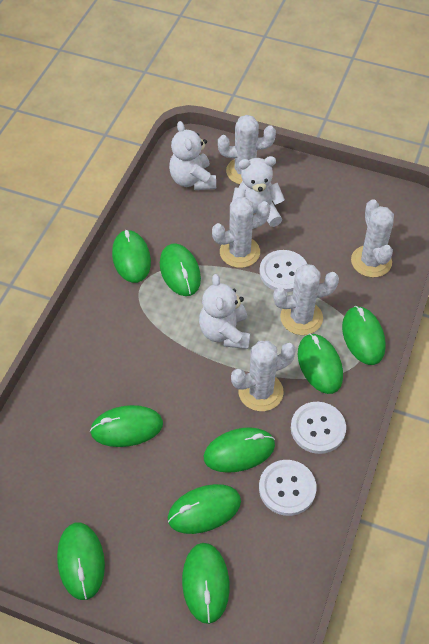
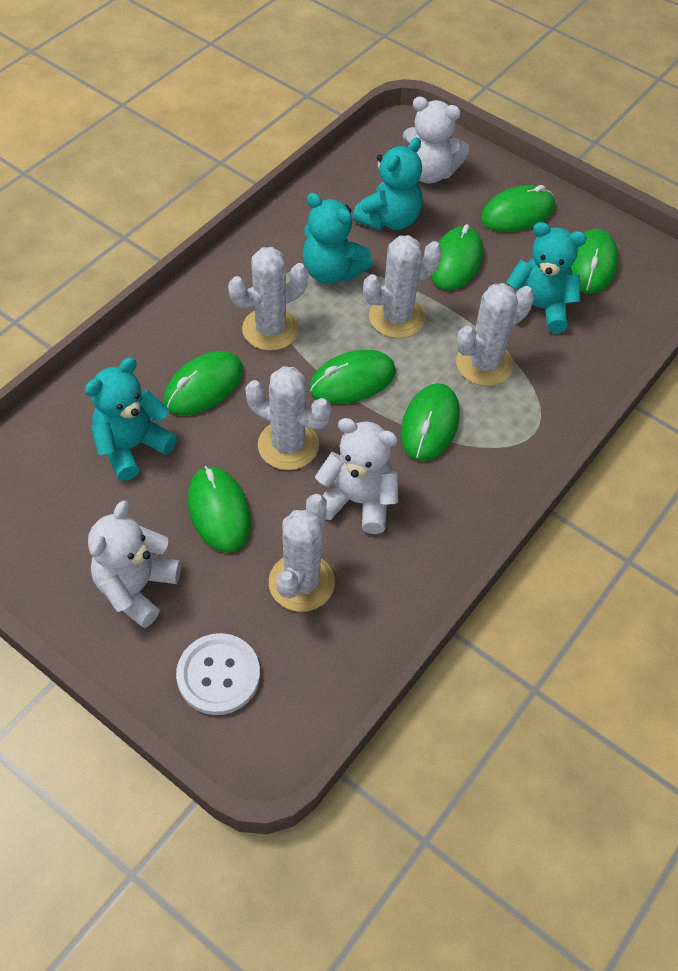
green mouse: [57,523,105,600] [90,405,163,447] [112,230,151,283] [160,243,201,296] [168,484,241,534] [182,543,230,624] [204,427,275,473] [298,333,343,394] [342,306,386,365] = 9 -> [164,351,243,415] [188,466,251,553] [309,350,396,404] [400,383,460,461] [431,224,483,290] [481,185,555,232] [571,229,618,294] = 7
turquoise teddy bear: none = 0 -> [85,358,177,481] [302,193,373,284] [353,137,423,230] [506,222,587,333] = 4
white button: [259,250,307,292] [259,460,317,516] [291,402,346,454] = 3 -> [176,633,260,715] = 1

